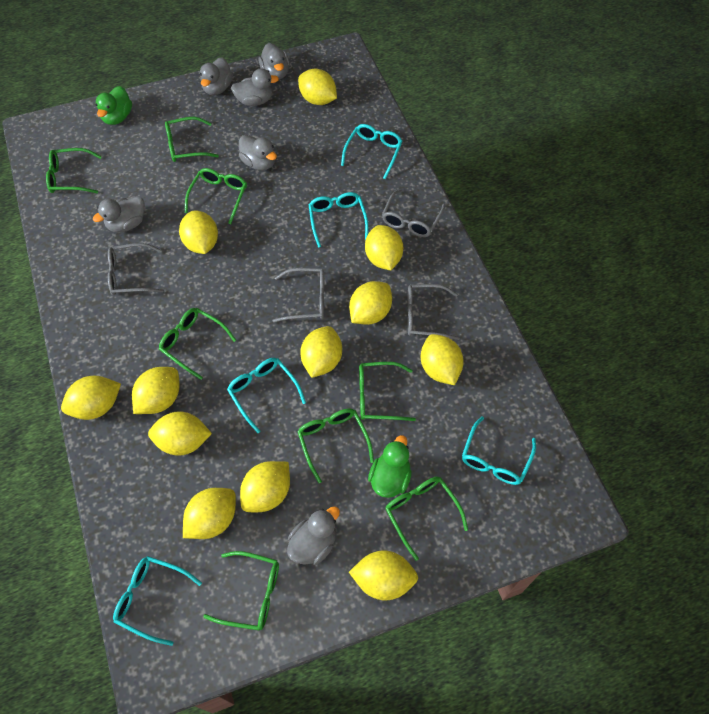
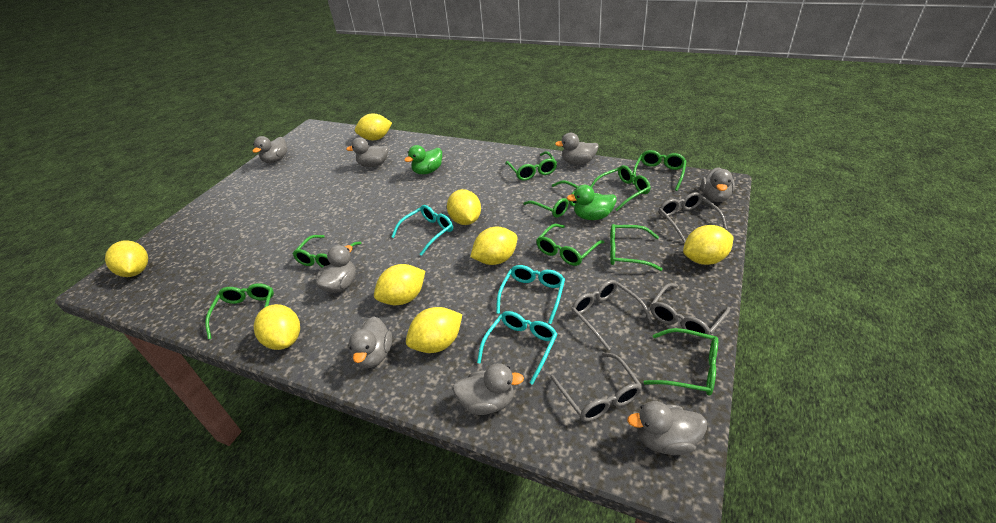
green glasses: [46,148,102,193] [159,308,236,380] [165,117,219,162] [185,168,247,225] [203,551,279,630] [297,408,374,483] [359,362,416,421] [385,477,468,561] = 8 -> [205,283,274,340] [293,235,361,268] [505,151,557,181] [523,181,579,218] [536,224,604,266] [590,165,651,211] [610,224,663,271] [632,150,687,191] [644,328,718,396] = 9
grey duck: [93,196,144,232] [200,57,233,95] [231,68,279,106] [239,135,277,170] [259,43,290,80] [287,506,340,565] = 6 -> [252,136,287,163] [316,245,356,293] [346,137,388,167] [349,316,392,368] [452,363,524,415] [555,133,599,165] [627,401,707,455] [701,167,735,202] = 8
turquoise glasses: [113,556,202,646] [227,358,306,433] [309,192,369,248] [341,124,402,179] [462,416,536,485] = 5 -> [391,205,453,256] [477,311,557,385] [496,265,565,324] = 3
yellow lemon: [61,376,121,420] [132,367,180,414] [148,411,212,456] [179,211,218,254] [183,488,236,539] [240,461,290,512] [298,69,337,105] [300,326,342,378] [349,281,392,325] [349,550,418,600] [365,225,403,270] [421,334,464,385] = 12 -> [105,240,148,277] [254,304,300,350] [355,113,392,140] [374,264,425,305] [406,307,462,353] [447,189,481,225] [470,227,518,265] [683,225,734,265] = 8

